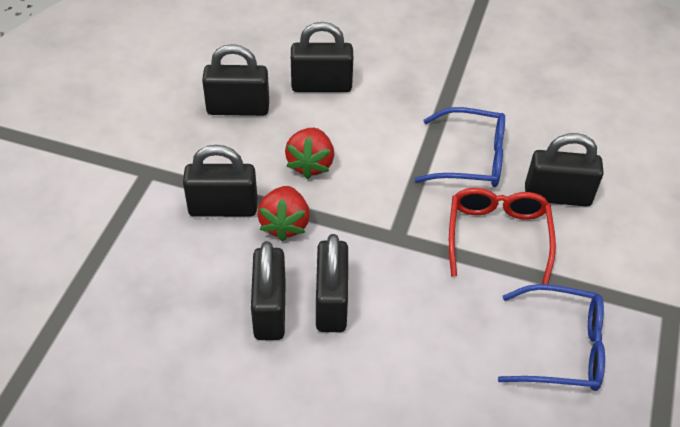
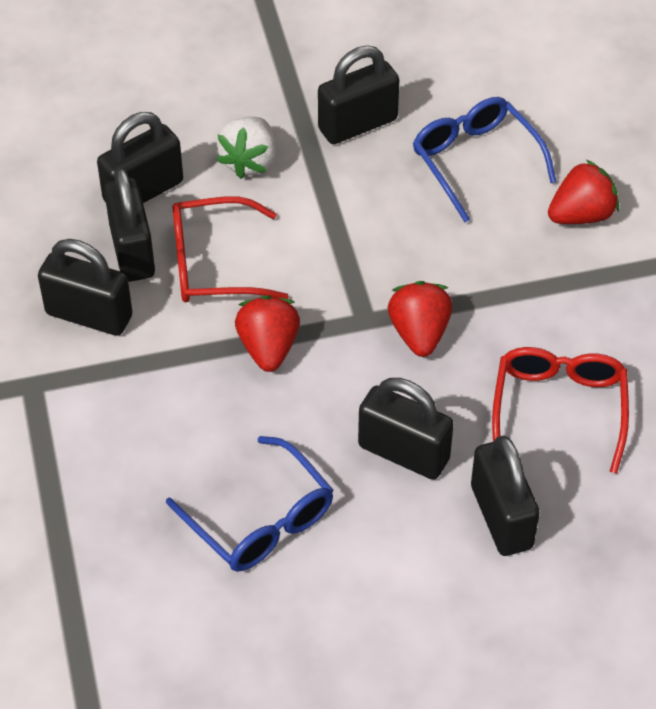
red glasses: [449,188,556,285] = 1 -> [172,196,289,302] [492,347,629,474] = 2
red strawberry: [257,186,310,242] [285,128,334,179] = 2 -> [235,295,300,372] [388,281,452,357] [548,160,619,224] = 3
white strawberry: none = 0 -> [217,116,276,179] = 1

